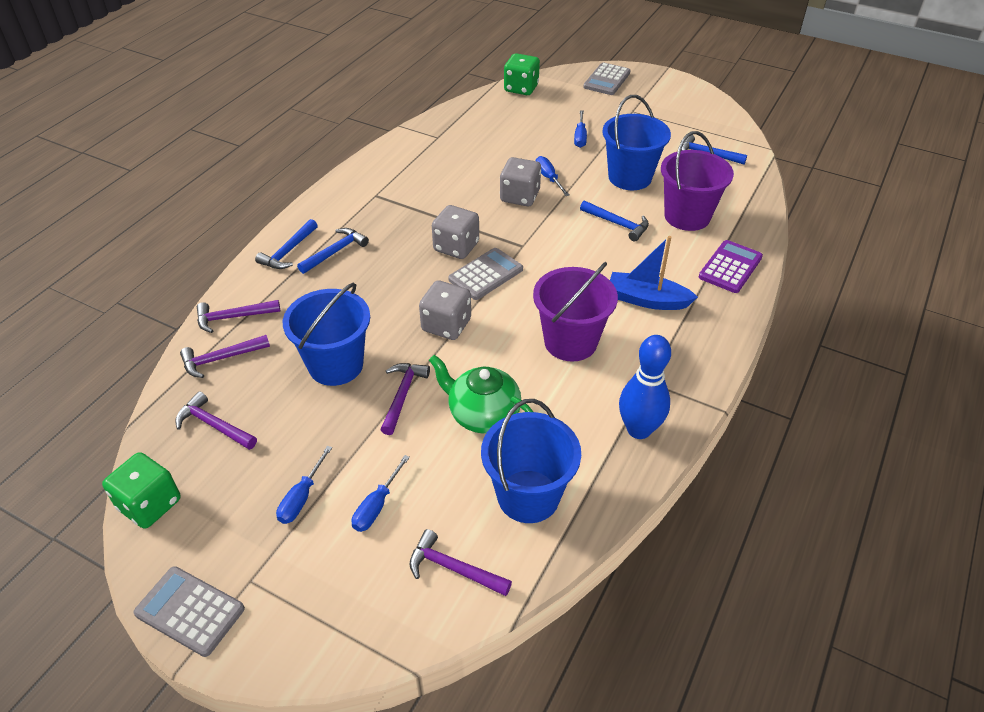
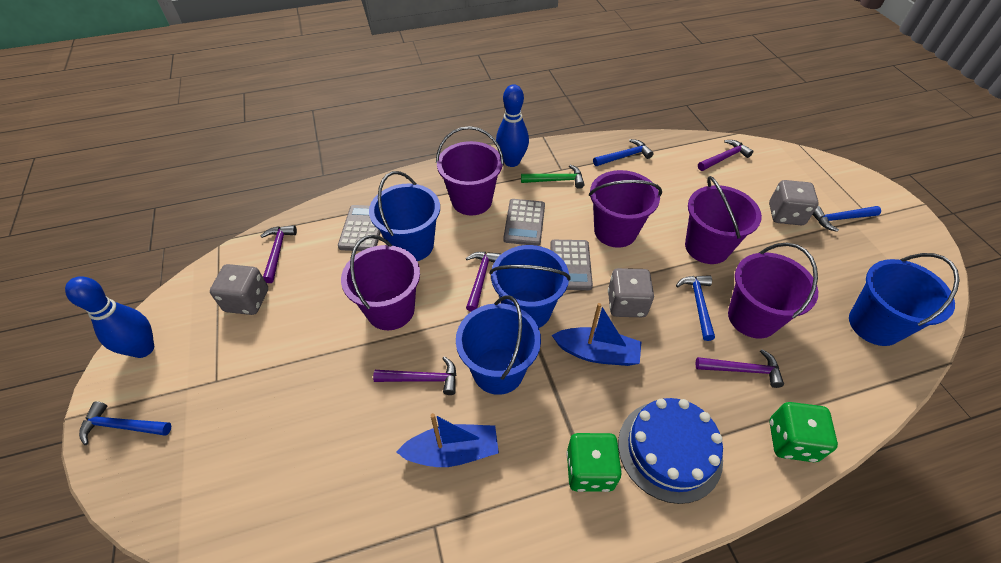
blue boat: [610,236,698,310] = 1 -> [396,413,499,467] [552,303,641,366] = 2
blue bowling pin: [619,335,671,439] = 1 -> [65,276,154,358] [496,84,529,167] = 2
blue bucket: [283,282,370,386] [481,399,581,523] [602,95,671,190] = 3 -> [369,171,440,261] [456,295,541,395] [490,245,571,328] [849,253,960,346] = 4
blue cake: none = 0 -> [618,398,723,504] = 1
blue screwdriver: [276,446,332,524] [352,455,410,532] [536,156,569,196] [574,110,587,148] = 4 -> none = 0
green hammer: none = 0 -> [521,165,585,189] = 1
green teapot: [429,355,533,433] = 1 -> none = 0
purple bucket: [533,262,618,361] [661,131,734,231] = 2 -> [341,235,420,330] [436,126,504,215] [589,170,662,248] [685,176,762,264] [728,243,818,339] = 5
purple calculator: [699,240,763,293] = 1 -> none = 0

